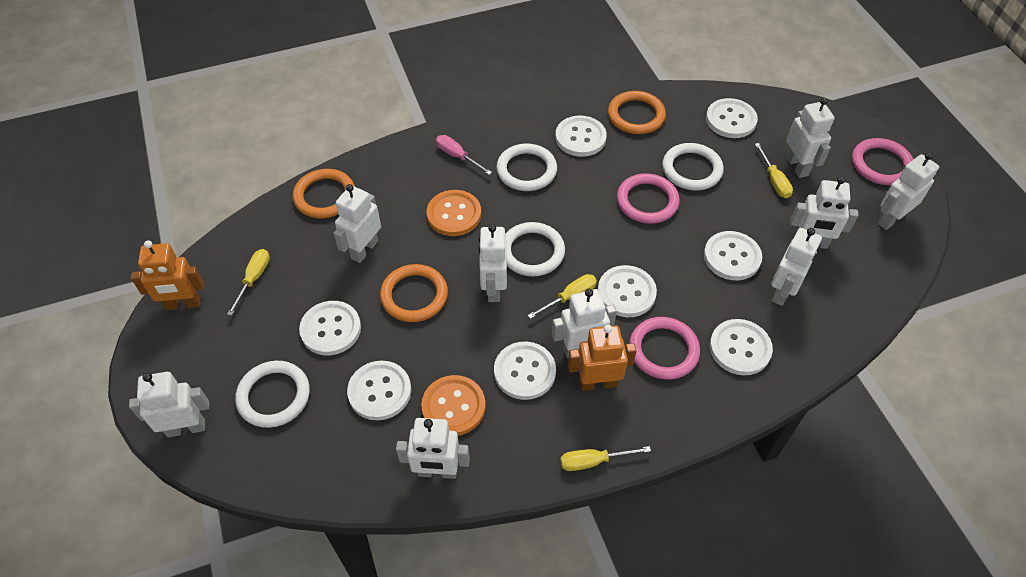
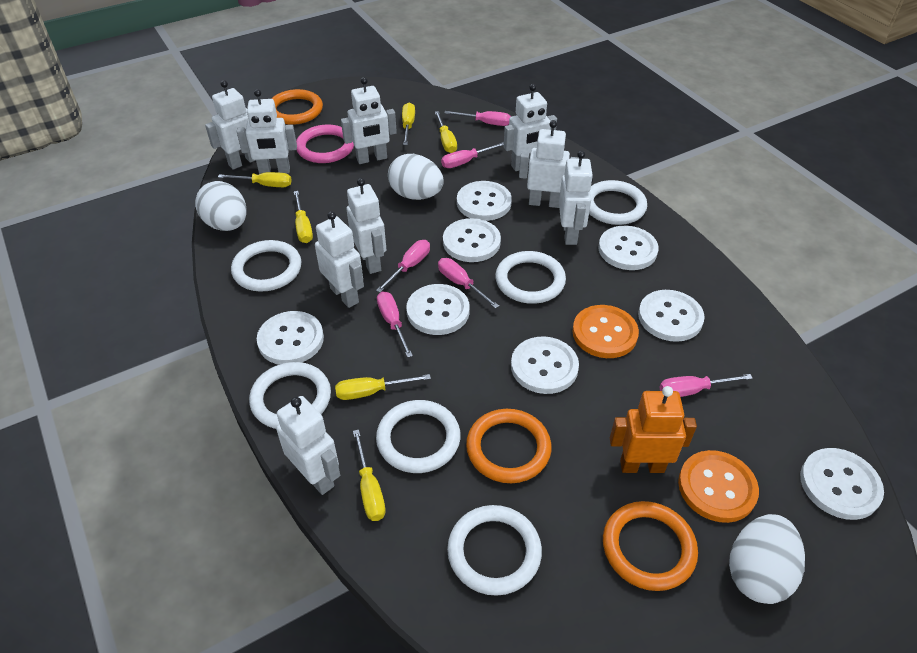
orange robot: [131,240,204,310] [568,325,637,391] = 2 -> [610,386,697,473] = 1
pink ring: [617,173,680,224] [629,317,700,380] [852,138,914,185] = 3 -> [296,125,354,163] = 1
pink screwdriver: [436,135,492,175] = 1 -> [376,240,430,293] [377,291,413,358] [438,258,499,309] [441,142,504,168] [444,111,511,126] [659,374,753,397] = 6
white egg: none = 0 -> [195,181,247,231] [388,154,443,200] [729,514,805,604] = 3
white ring: [235,361,310,428] [496,144,557,191] [505,222,565,276] [662,143,724,191] = 4 -> [231,240,301,291] [249,362,331,429] [376,400,461,473] [447,505,542,596] [495,251,566,304] [589,180,647,225] = 6
yellow screwdriver: [227,249,270,316] [528,274,597,319] [560,446,651,471] [755,143,793,198] = 4 -> [218,172,292,187] [294,191,313,243] [335,374,431,400] [353,430,386,521] [402,103,415,145] [435,111,457,153] = 6

